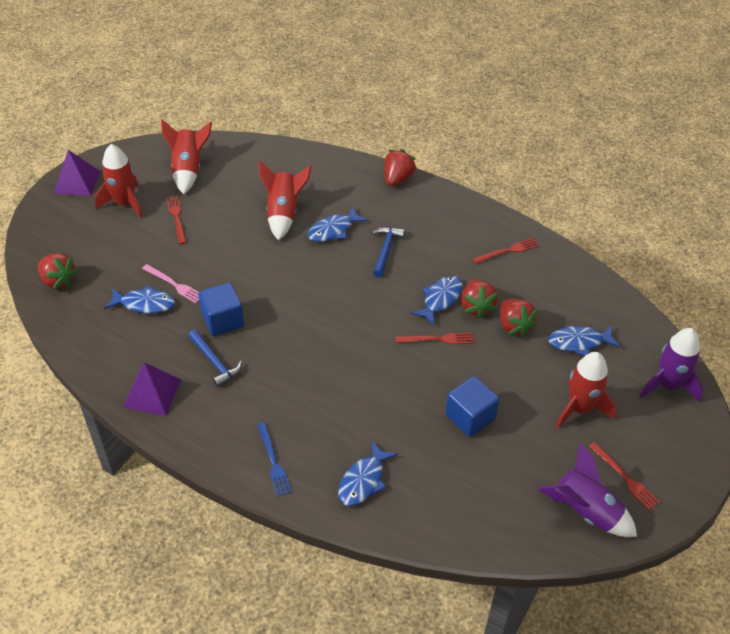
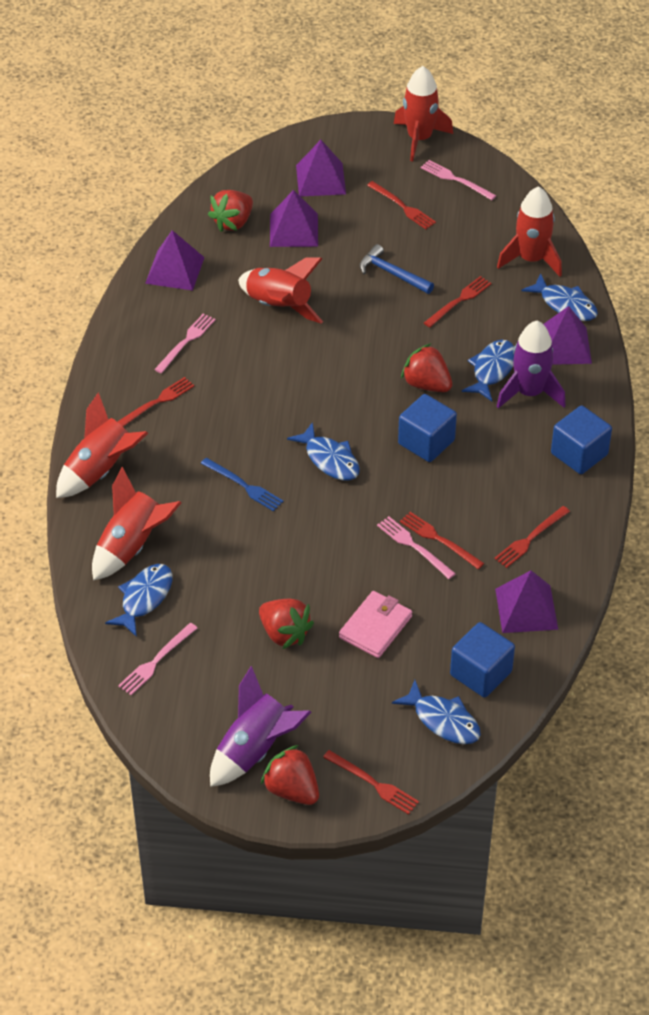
blue cube: [198,282,244,336] [445,376,499,437] = 2 -> [398,394,457,462] [450,622,515,698] [551,406,612,474] = 3
blue hammer: [188,330,242,387] [372,227,405,277] = 2 -> [360,244,434,294] = 1
pink fork: [142,264,199,303] = 1 -> [118,623,197,695] [154,314,216,373] [377,516,456,579] [421,160,496,200] = 4
pink wallet: none = 0 -> [339,591,412,658] = 1
purple pyramid: [54,150,100,196] [123,362,181,416] = 2 -> [145,230,205,291] [270,190,318,247] [296,140,346,197] [495,570,558,633] [544,306,592,365] = 5
red fork: [166,196,186,244] [395,333,474,344] [472,237,540,264] [589,442,660,510] = 4 -> [118,377,194,427] [323,750,419,815] [367,181,436,229] [400,512,484,569] [424,276,492,327] [494,506,570,568] = 6
red rocket: [95,144,143,219] [161,119,212,194] [259,161,312,241] [556,352,616,428] = 4 -> [56,392,148,498] [92,467,181,580] [238,257,323,324] [394,66,453,161] [497,186,562,277] = 5

